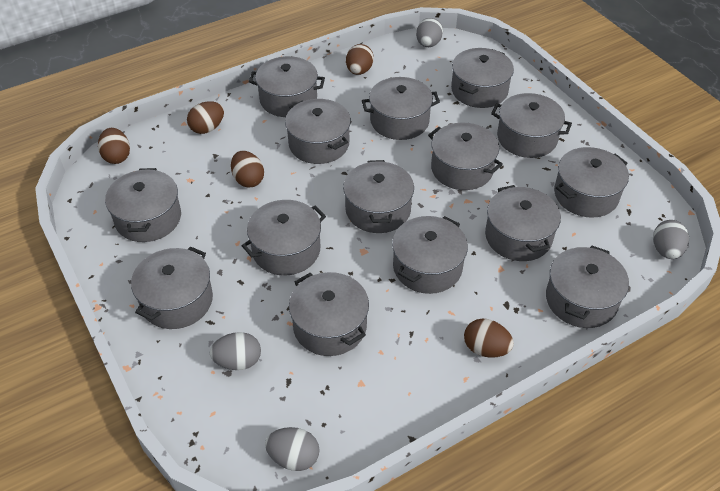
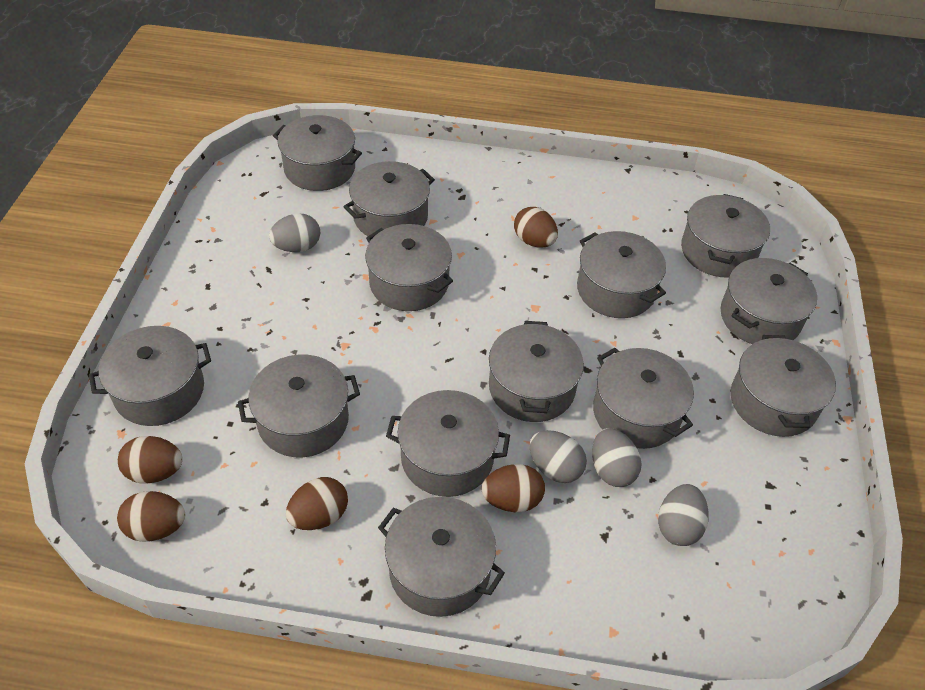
grey pot: [105,168,181,242] [131,246,213,329] [242,200,326,276] [249,56,325,117] [285,99,351,164] [289,272,369,356] [343,160,414,233] [362,77,440,140] [392,216,468,294] [428,122,503,190] [451,48,514,108] [485,185,561,261] [491,93,572,158] [546,246,629,328] [554,147,629,218] = 15 -> [89,326,211,426] [238,355,360,457] [273,115,362,191] [343,161,435,236] [365,224,453,311] [378,497,505,617] [386,390,510,497] [489,321,584,422] [577,231,666,318] [593,348,694,449] [681,194,770,278] [721,258,817,344] [731,335,836,437] = 13

